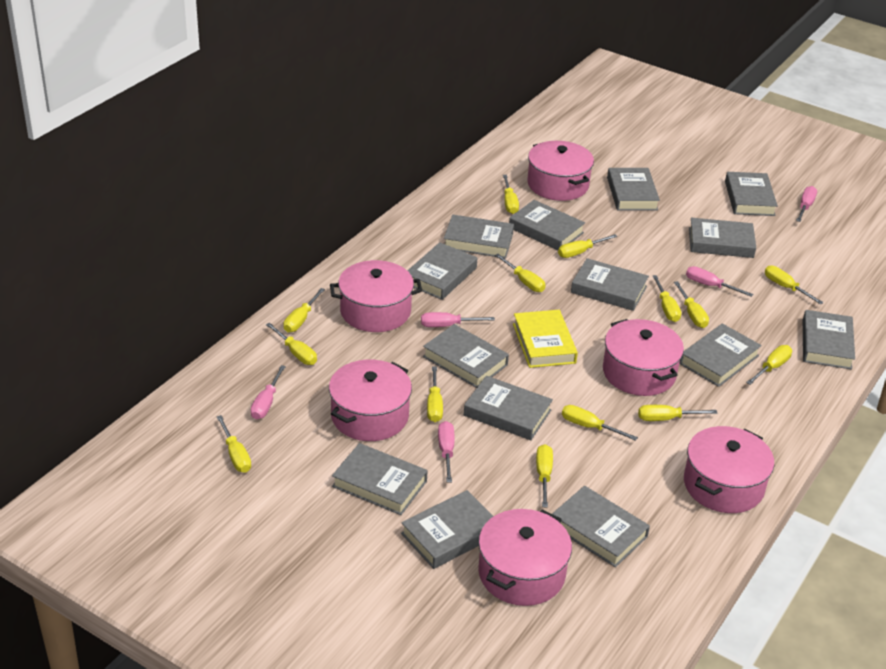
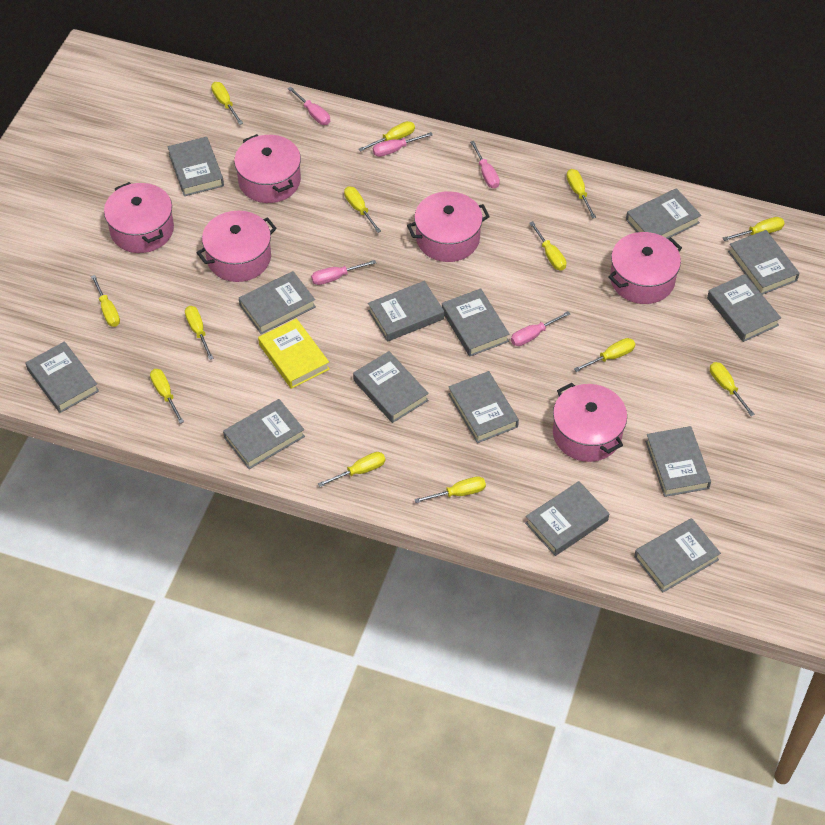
yellow screwdriver: [217,415,251,473] [266,323,317,365] [284,288,325,332] [427,366,443,422] [495,254,545,292] [503,175,519,214] [536,444,553,508] [558,234,617,258] [562,405,638,441] [638,405,717,421] [652,275,681,322] [674,281,709,328] [746,345,792,385] [765,265,823,304] = 14 -> [91,275,120,327] [150,369,184,424] [185,306,213,360] [211,82,243,125] [318,452,385,487] [344,186,381,233] [359,121,415,152] [414,476,486,503] [529,221,566,271] [566,169,596,218] [574,338,635,372] [710,362,755,416] [723,217,785,241] = 13

